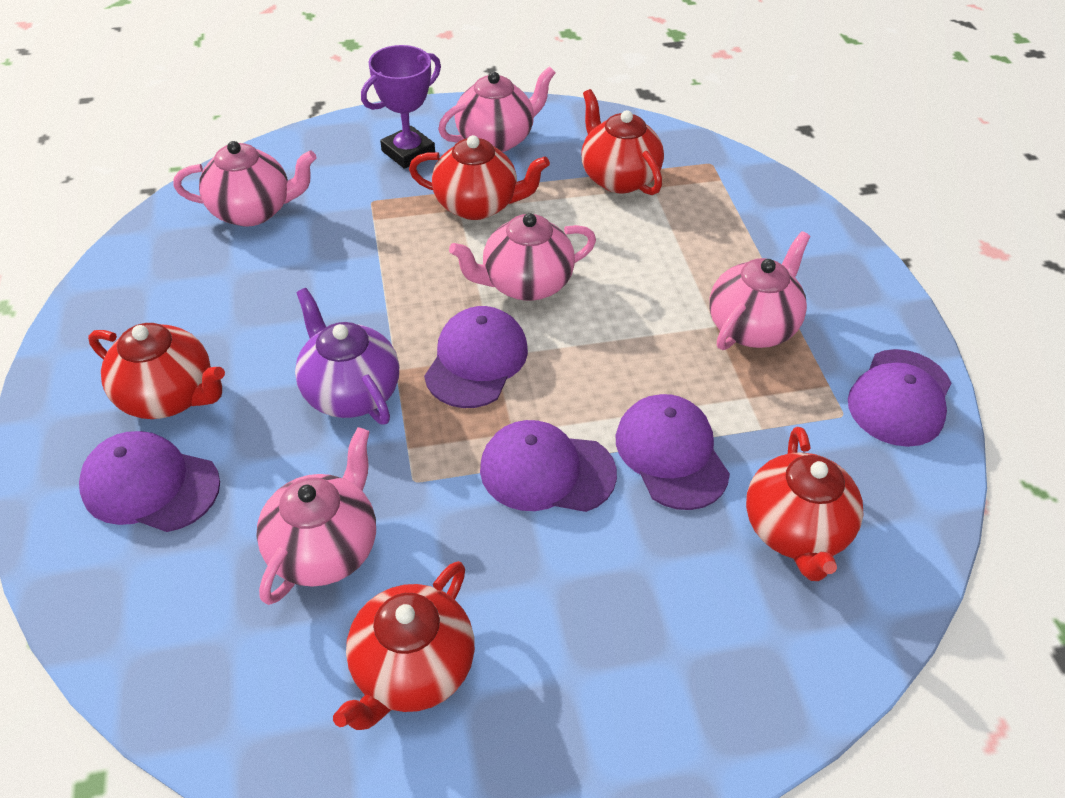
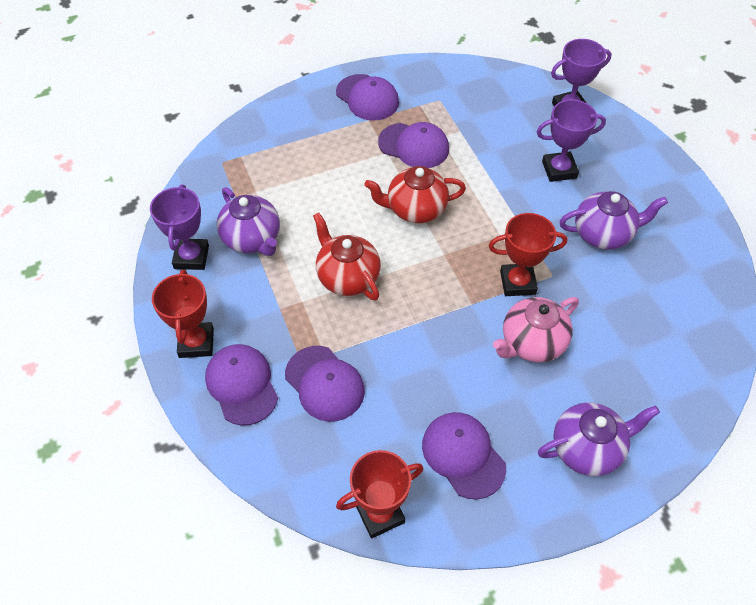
pink teapot: [173,141,317,227] [256,427,376,605] [438,66,556,152] [449,213,596,301] [709,231,810,350] = 5 -> [493,297,579,362] = 1
purple teapot: [295,288,399,424] = 1 -> [217,187,280,256] [538,402,660,476] [559,191,668,250] = 3
purple trophy: [361,45,441,169] = 1 -> [150,185,209,270] [537,100,606,182] [551,39,612,106] = 3
red teapot: [88,323,225,419] [333,561,475,730] [409,135,550,220] [582,89,664,195] [746,427,863,581] = 5 -> [313,212,381,300] [364,166,466,223] = 2
red trophy: none = 0 -> [152,269,214,358] [336,450,424,539] [489,213,567,296] = 3

